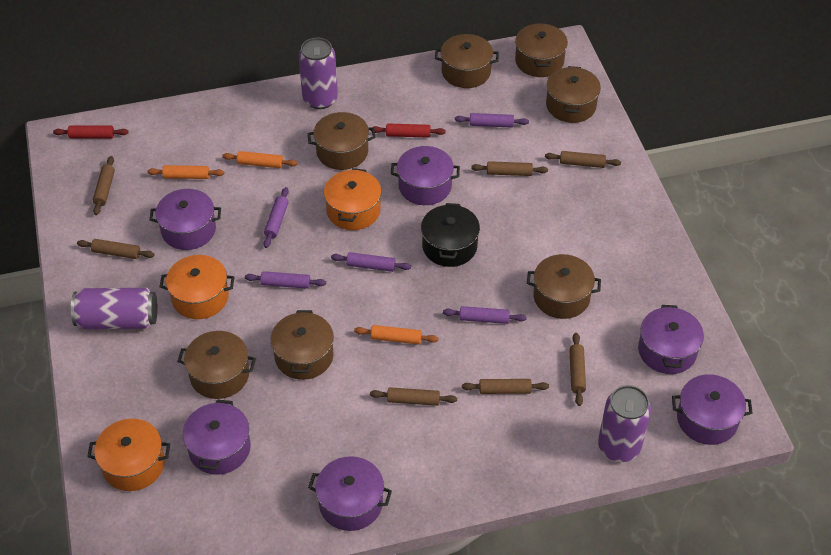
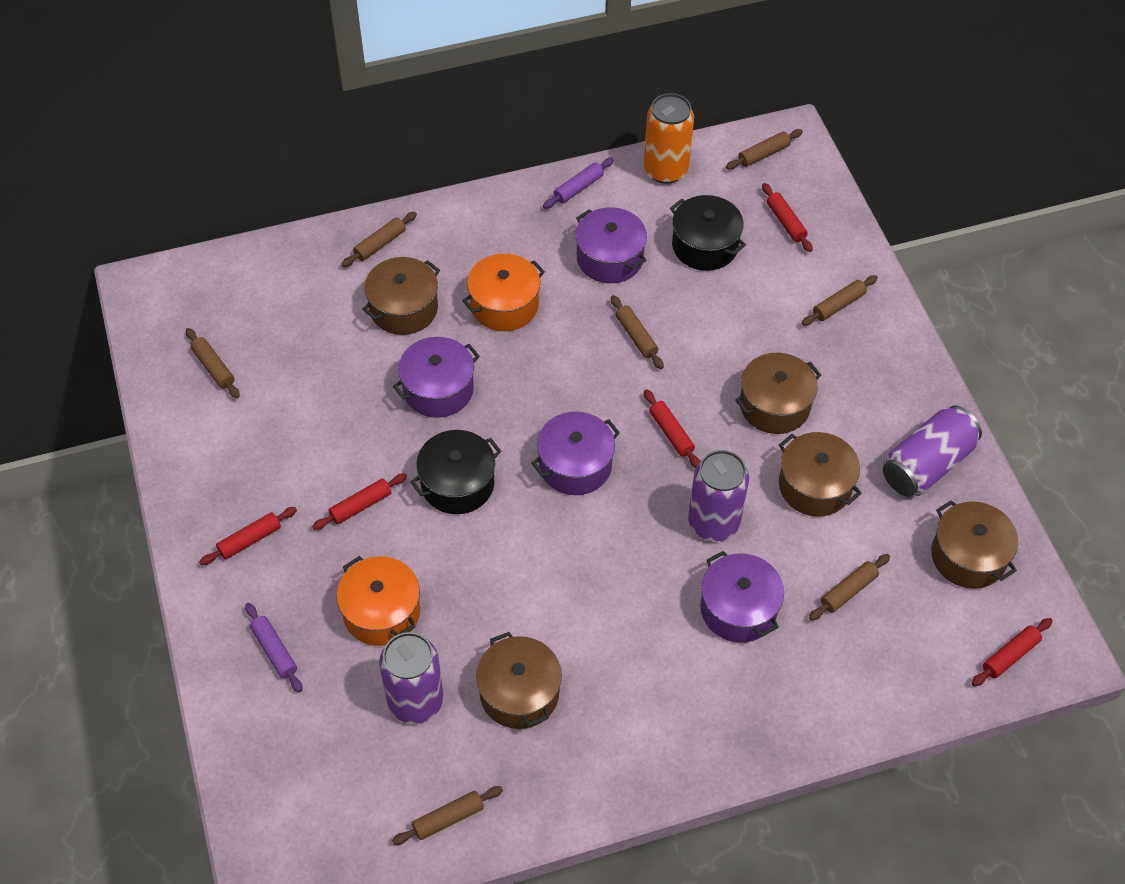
black pot: [421,203,480,267] = 1 -> [411,430,501,514] [670,195,746,271] = 2
brown pot: [177,331,256,399] [271,310,334,380] [308,112,375,170] [435,34,499,88] [515,23,568,77] [527,254,601,319] [546,66,601,123] = 7 -> [362,257,440,335] [476,632,562,729] [735,353,821,434] [779,432,862,517] [931,500,1018,589] = 5
orange can: none = 0 -> [644,93,694,184] = 1
orange pot: [87,419,170,491] [159,255,234,319] [324,168,381,230] = 3 -> [337,556,420,646] [462,254,545,331] = 2
orange rolling pin: [147,165,224,179] [222,151,298,168] [354,325,438,344] = 3 -> none = 0
purple pot: [149,189,221,250] [182,399,251,475] [308,456,392,531] [391,146,460,205] [638,305,704,374] [672,374,753,445] = 6 -> [393,337,480,418] [531,412,620,495] [575,207,647,283] [700,551,784,643] = 4
purple rolling pin: [245,271,326,289] [264,187,289,248] [331,252,411,272] [443,306,527,324] [455,113,529,128] = 5 -> [245,603,302,692] [543,158,614,209] = 2
red rolling pin: [53,126,129,138] [371,124,446,138] = 2 -> [199,507,297,566] [312,473,407,530] [644,389,700,468] [762,183,813,252] [972,618,1053,686] = 5

